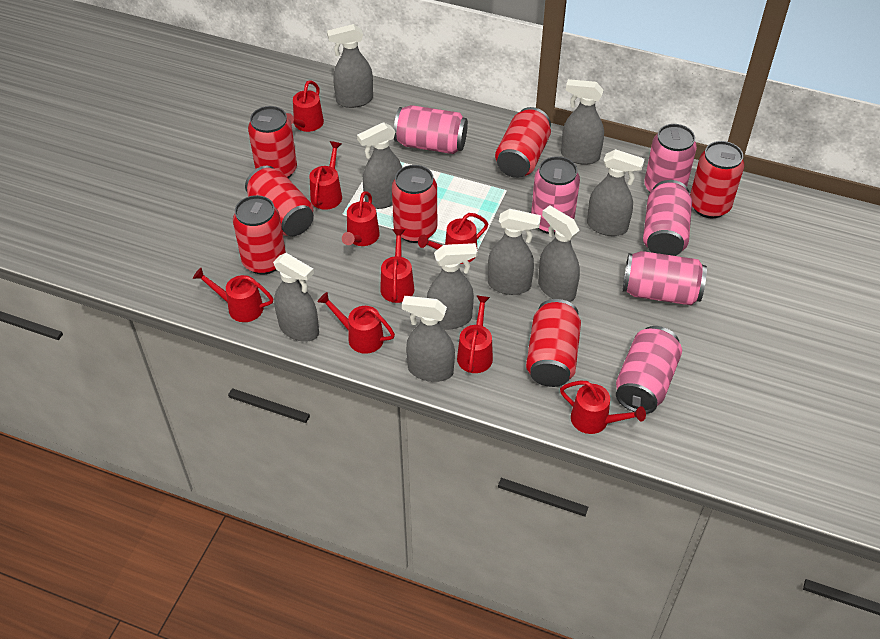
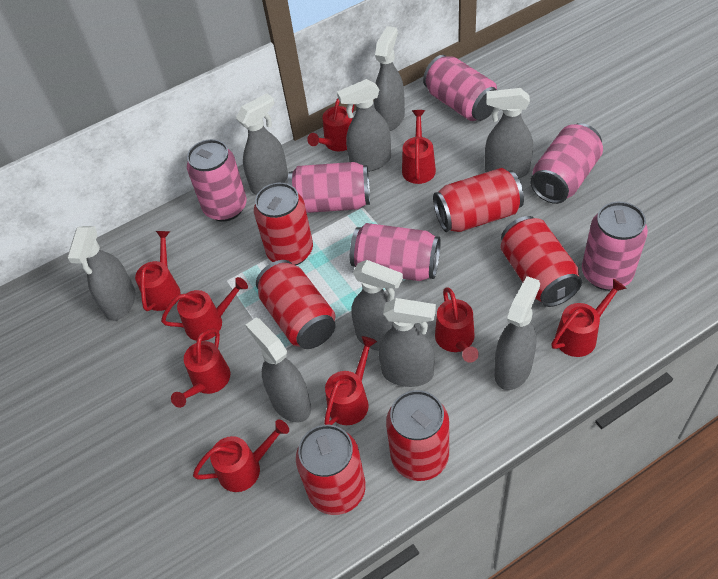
red can: [233,195,286,275] [245,166,314,236] [248,106,297,178] [392,165,437,243] [495,107,551,178] [526,299,581,387] [690,141,744,218] = 7 -> [254,183,313,265] [256,260,336,349] [296,425,366,515] [386,390,449,481] [433,168,524,232] [500,216,582,307] = 6

